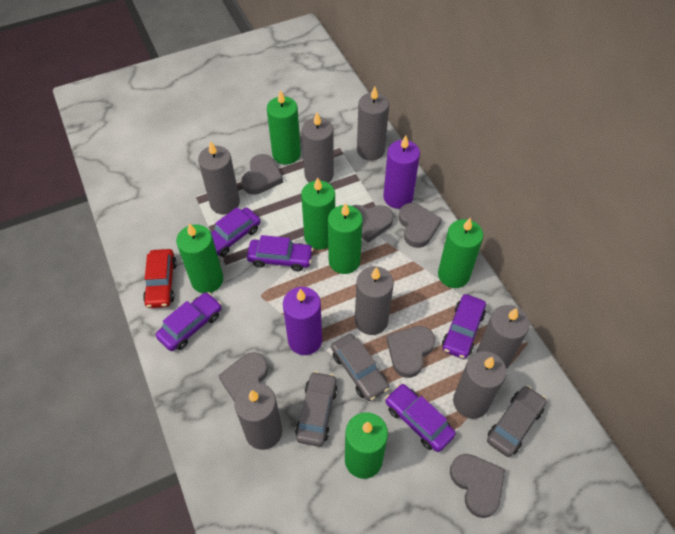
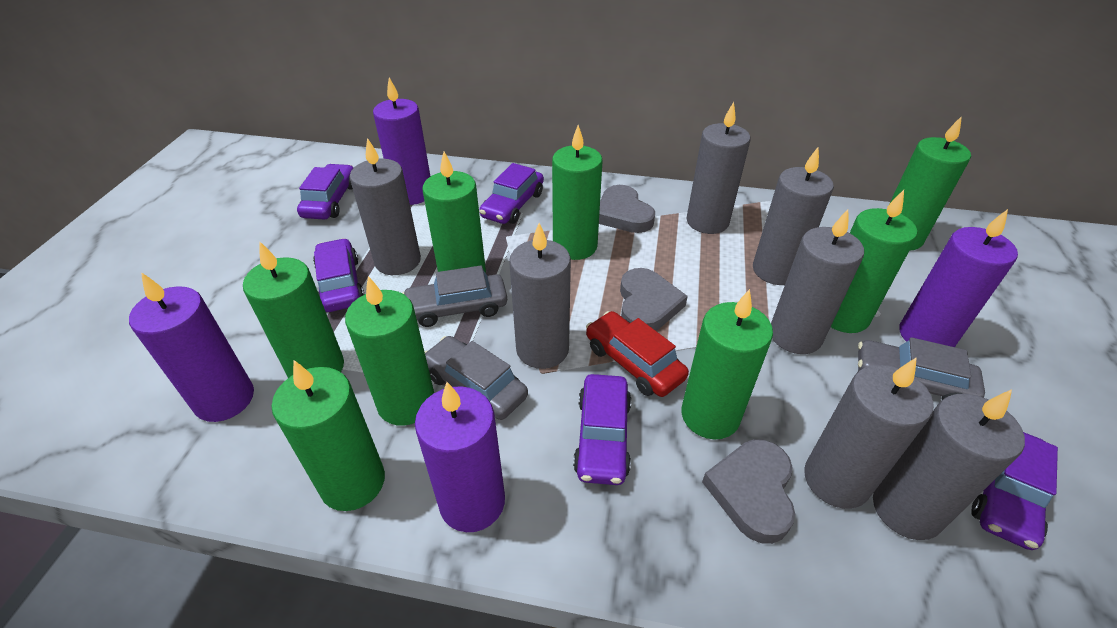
green candle: [176,223,223,293] [267,90,301,165] [301,177,335,250] [328,203,363,274] [345,412,388,479] [438,218,483,288] = 6 -> [243,241,344,378] [272,360,385,511] [345,276,434,426] [422,152,486,273] [552,125,603,260] [681,289,773,439] [831,190,917,333] [889,116,971,250] = 8
grey heart: [218,352,268,401] [241,154,283,195] [352,205,394,243] [386,326,435,378] [399,203,442,248] [450,454,505,518] = 6 -> [599,185,655,233] [620,268,688,331] [702,439,795,544] = 3
purple candle: [283,287,322,355] [383,136,420,209] = 2 -> [129,272,254,422] [373,78,431,205] [415,382,505,532] [899,209,1018,347] = 4

